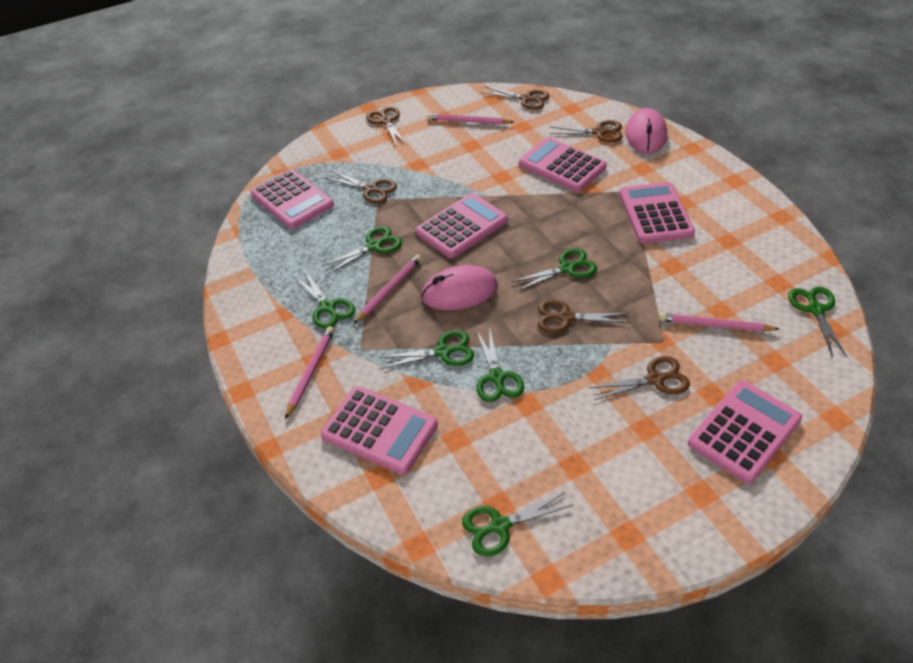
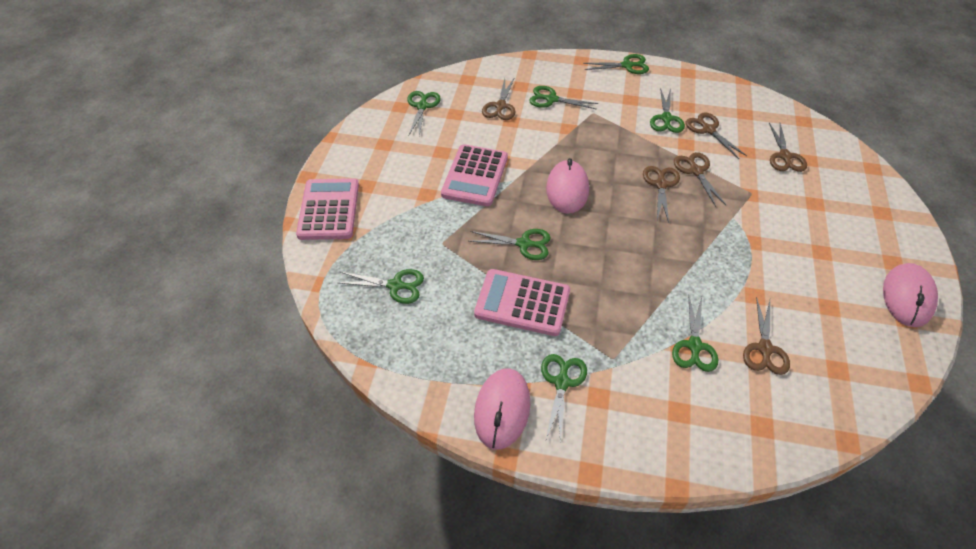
green scissors: [294,269,355,329] [322,226,402,274] [379,330,474,369] [462,492,573,556] [476,330,524,402] [511,248,597,291] [788,287,847,357] = 7 -> [339,269,424,304] [408,91,441,136] [468,229,551,260] [529,86,599,110] [541,354,587,444] [583,54,649,74] [650,88,685,133] [672,294,718,372] = 8
pink calculator: [250,169,334,229] [321,386,438,475] [416,193,508,258] [519,137,607,192] [619,182,695,244] [688,380,802,484] = 6 -> [296,178,359,240] [441,144,508,206] [474,269,570,336] = 3
pink mouse: [421,265,498,310] [625,108,667,154] = 2 -> [474,369,531,450] [546,158,589,214] [883,263,938,327] = 3
pink pencil: [285,326,334,419] [354,254,421,324] [427,113,514,124] [659,313,779,332] = 4 -> none = 0

